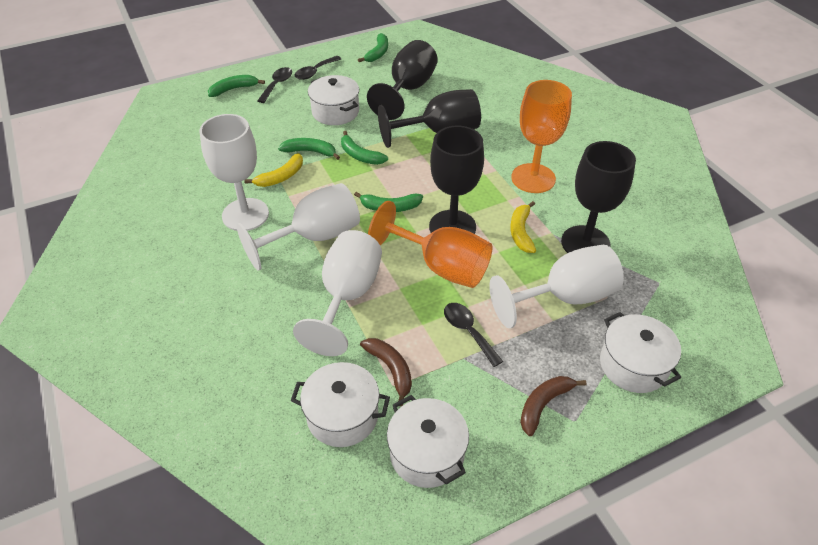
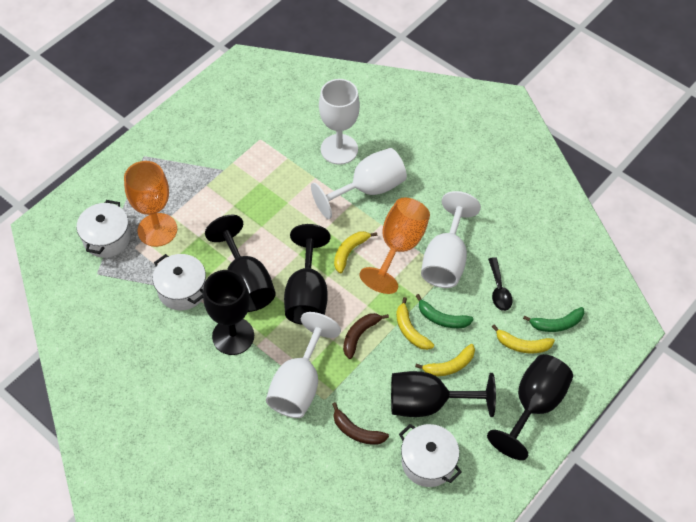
black goblet: [367,40,437,120] [378,89,481,148] [429,126,484,234] [561,141,636,253] = 4 -> [203,270,254,355] [205,215,276,312] [284,224,330,325] [391,371,496,417] [487,354,573,460] = 5
black spoon: [257,67,292,103] [295,56,341,80] [444,303,503,367] = 3 -> [488,257,513,311] = 1
green banana: [208,75,265,97] [278,138,340,160] [341,131,388,165] [354,192,423,212] [358,33,388,62] = 5 -> [416,294,474,328] [523,307,584,332] = 2
white pot: [290,362,390,447] [308,75,359,125] [387,395,469,488] [600,312,681,393] = 4 -> [77,200,131,258] [153,254,206,310] [399,424,462,487] = 3
yellow banana: [244,153,303,187] [510,201,536,253] = 2 -> [334,231,377,273] [396,297,434,350] [415,344,475,376] [492,325,555,353] = 4

